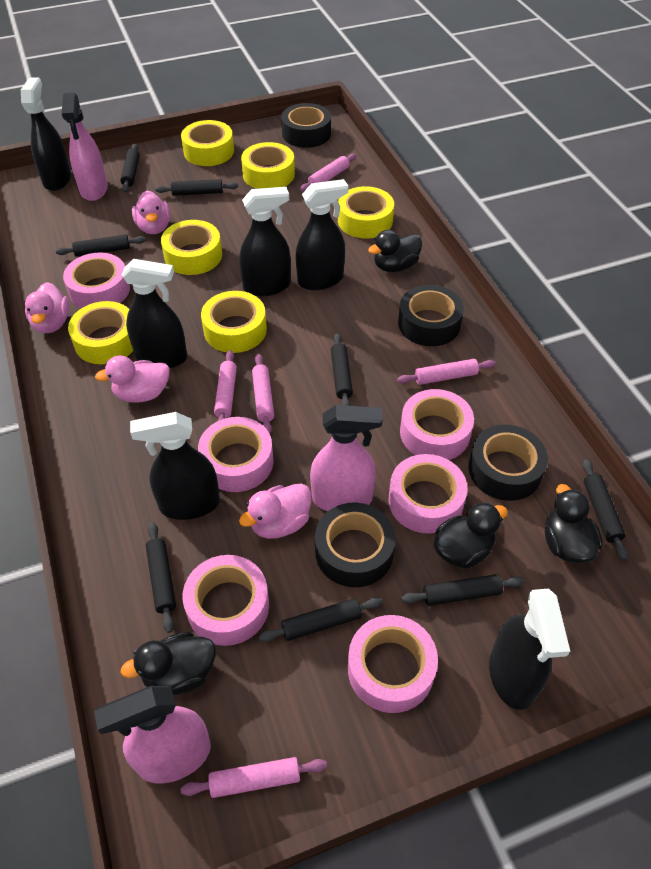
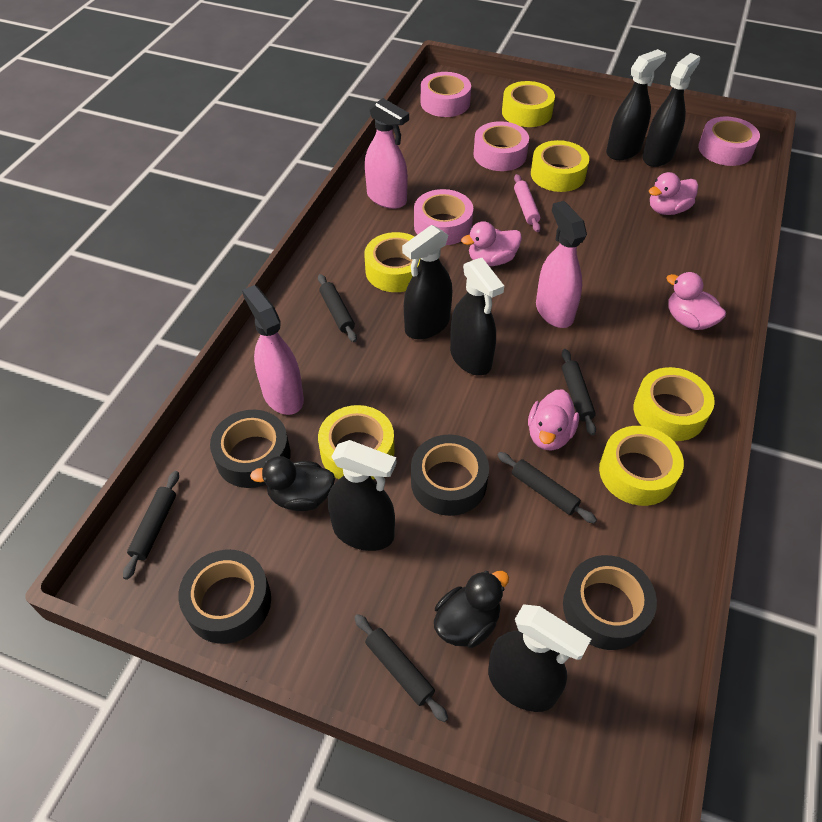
black duck: [120,632,216,695] [368,230,422,272] [434,502,508,569] [545,484,603,563] = 4 -> [250,456,335,511] [434,571,509,648] = 2
black rolling pin: [56,234,146,257] [120,144,140,193] [146,522,176,633] [155,179,238,196] [259,597,383,642] [331,333,353,406] [401,574,524,606] [582,459,628,561] = 8 -> [123,471,179,580] [318,274,357,342] [354,614,448,722] [497,452,597,524] [562,349,596,436] = 5
pink rolling pin: [181,757,327,798] [214,350,237,421] [252,354,274,434] [300,153,357,191] [397,359,496,385] = 5 -> [514,174,541,232] = 1
pink tape: [63,253,130,308] [183,555,269,646] [198,417,274,492] [348,615,438,713] [389,454,467,534] [400,389,474,460] = 6 -> [414,189,473,245] [421,72,471,117] [473,121,529,171] [698,117,760,166] = 4

